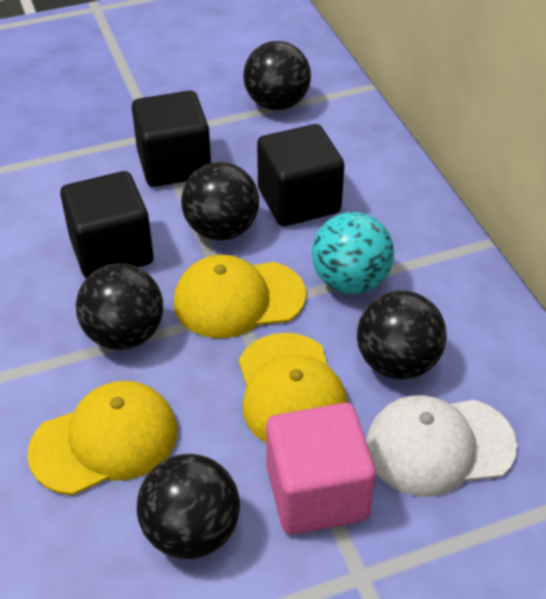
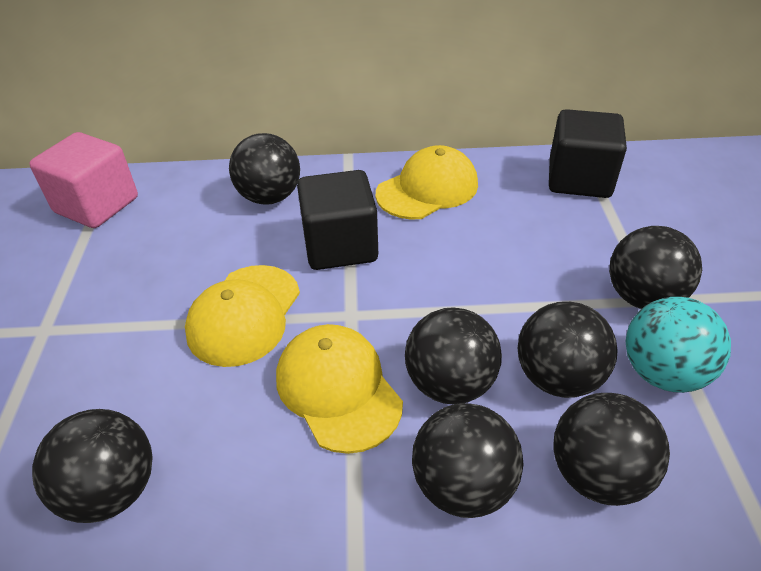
black ball: [76,263,163,350] [137,454,240,559] [181,162,259,241] [243,41,311,110] [357,291,447,380] = 5 -> [32,409,153,523] [229,133,300,205] [405,307,502,404] [412,403,524,518] [518,302,618,398] [553,393,670,506] [609,226,702,309] = 7
black cube: [60,171,153,278] [132,91,211,187] [257,124,344,226] = 3 -> [297,170,378,270] [549,109,627,198] = 2
white cap: [366,395,517,497] = 1 -> none = 0

